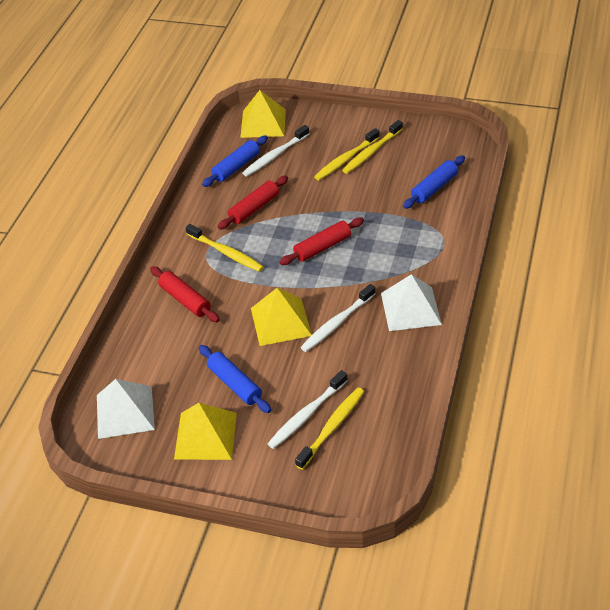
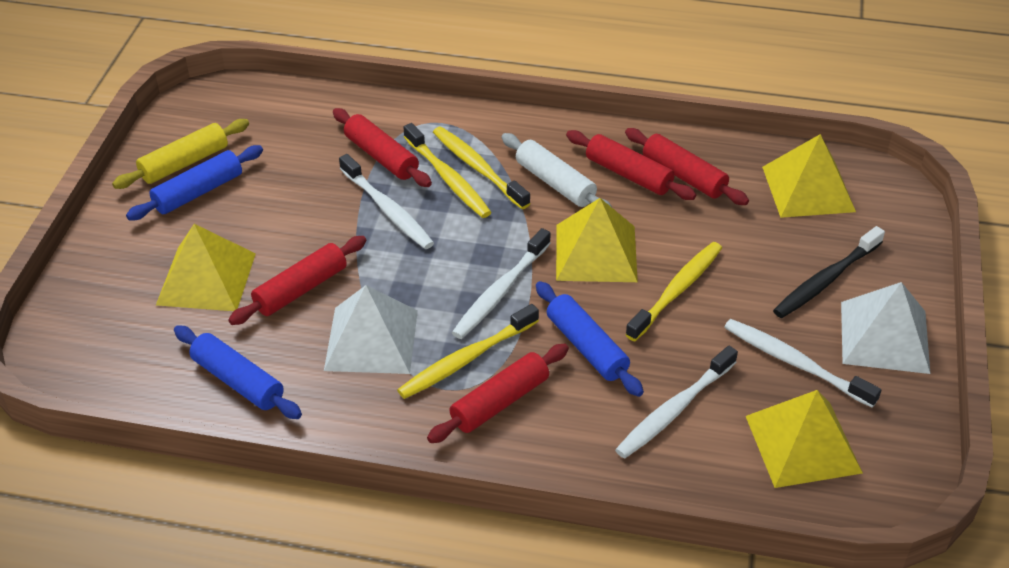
black toothbrush: none = 0 -> [773,226,885,318] = 1
red rolling pin: [150,266,220,322] [218,176,288,230] [279,217,364,265] = 3 -> [228,236,367,325] [333,108,432,187] [427,344,569,443] [566,130,696,200] [625,128,749,205] = 5
white rolling pin: none = 0 -> [501,133,612,207] = 1
white toothbrush: [242,125,309,177] [267,370,348,449] [300,284,375,352] = 3 -> [339,154,434,249] [452,228,551,339] [615,346,738,459] [724,319,881,408] = 4
yellow pyramid: [174,403,237,460] [240,90,286,138] [251,288,312,346] = 3 -> [156,224,256,311] [556,198,638,282] [746,390,863,488] [762,134,856,218] = 4
yellow rolling pin: none = 0 -> [112,119,249,189] = 1

